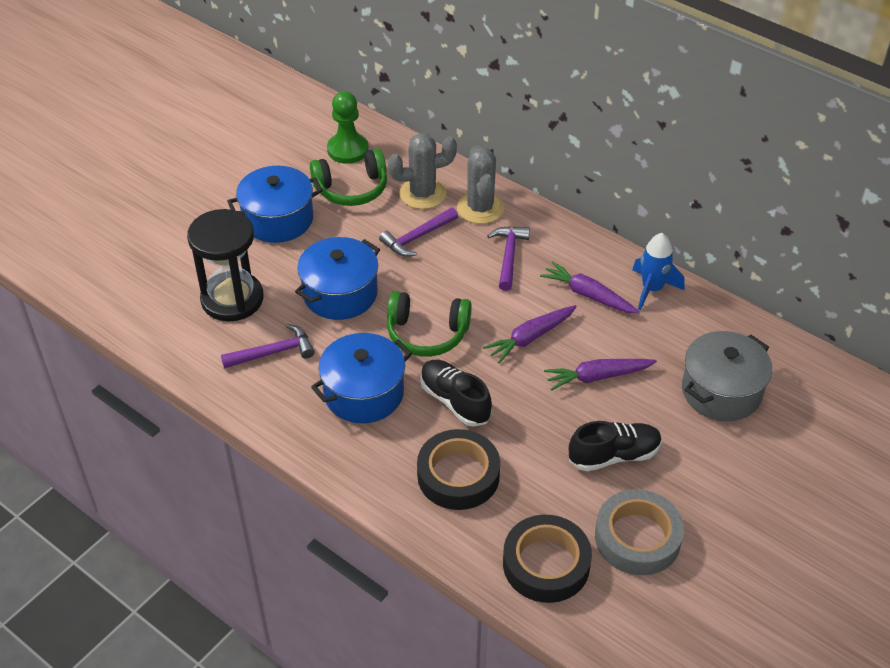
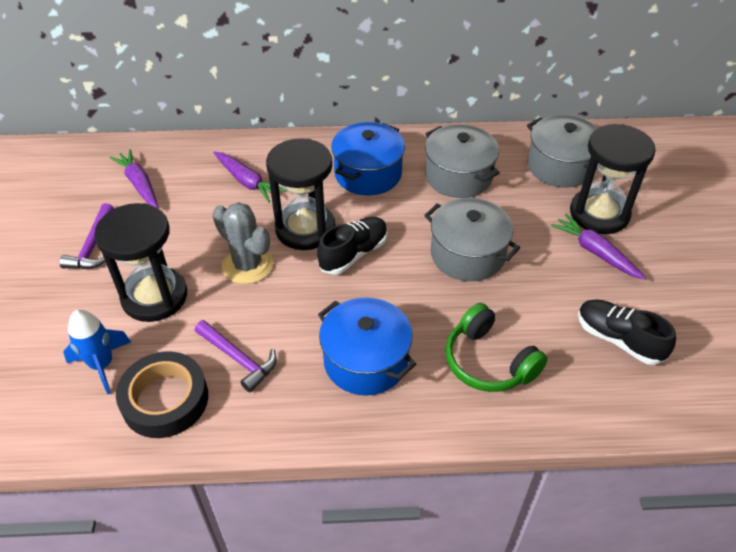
black hourglass: [187,209,264,322] = 1 -> [94,203,187,322] [266,138,335,250] [570,124,656,234] = 3
black tape: [417,429,500,510] [503,515,592,603] = 2 -> [116,351,208,438] = 1
blue pot: [227,166,323,243] [295,237,380,320] [311,333,412,423] = 3 -> [318,297,416,396] [331,122,405,196] = 2
green headphones: [310,148,387,206] [387,291,472,357] = 2 -> [445,303,548,392] = 1
green pawn: [327,91,369,164] = 1 -> none = 0
grey cactus: [388,133,457,209] [457,145,504,224] = 2 -> [212,202,273,284] = 1
grey pot: [682,331,772,421] = 1 -> [424,198,520,281] [425,124,500,198] [527,115,598,188] = 3
grey tape: [595,489,684,575] = 1 -> none = 0
purple hammer: [221,324,315,369] [379,207,458,257] [487,226,530,291] = 3 -> [59,203,114,269] [195,320,277,392] = 2

